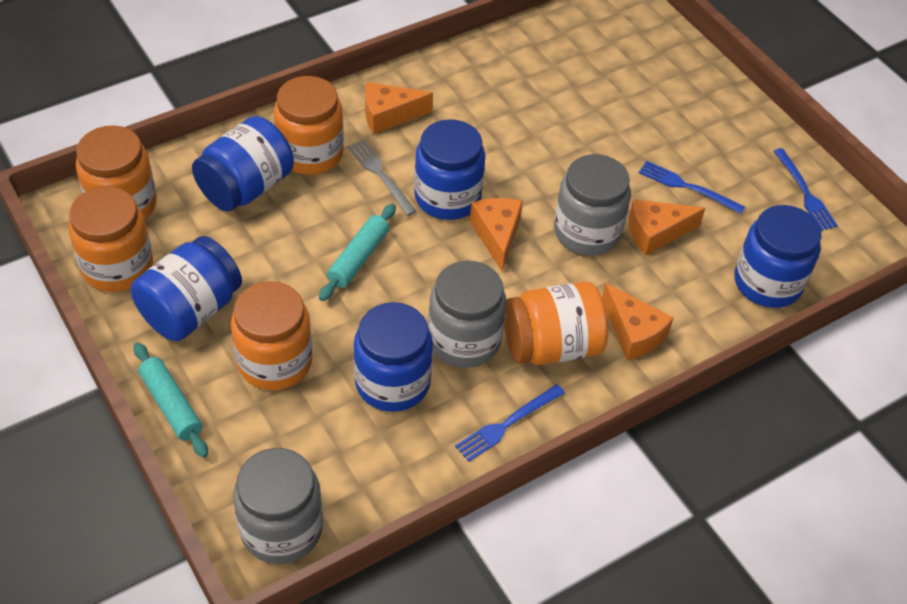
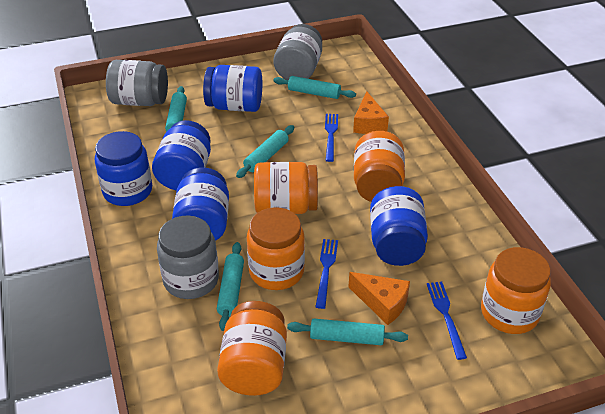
grey fork: [348,140,416,216] = 1 -> none = 0
orange cheese: [365,82,433,134] [470,198,523,271] [602,283,674,360] [629,199,705,256] = 4 -> [349,272,410,325] [353,91,389,134] = 2
turquoise rolling pin: [134,342,208,458] [319,204,396,301] = 2 -> [165,86,187,131] [217,242,244,331] [236,125,294,178] [273,76,356,99] [287,319,408,345] = 5

